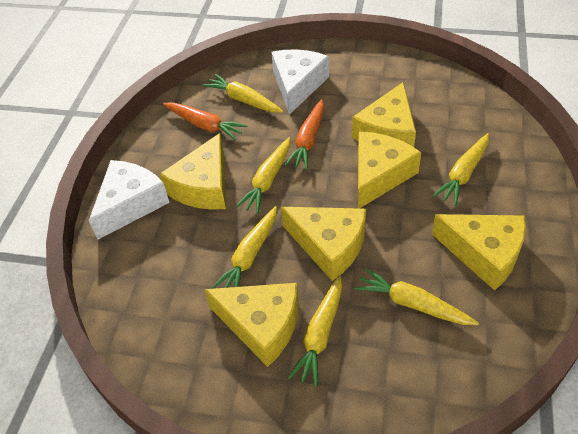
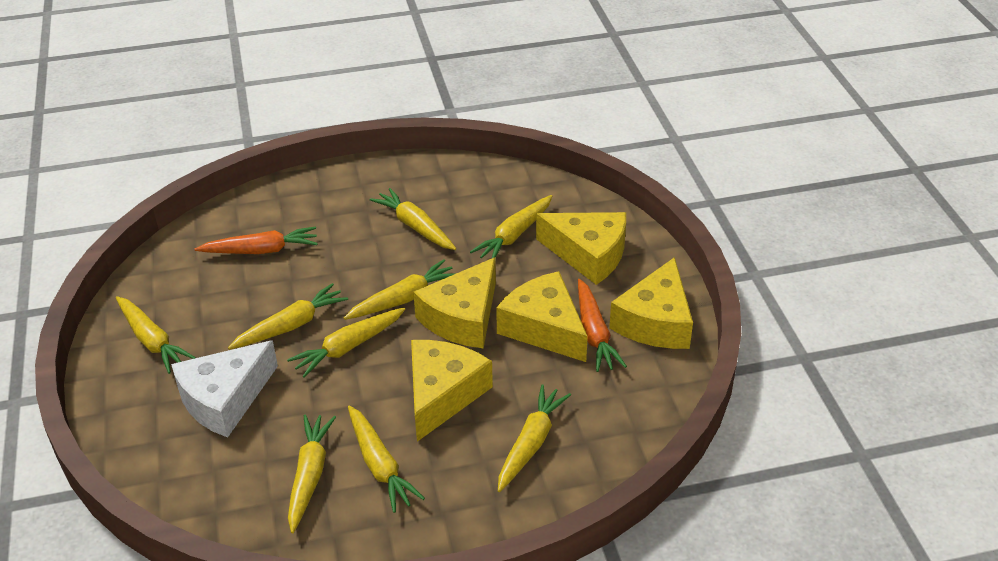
white cheese: [89,160,170,239] [271,49,329,115] = 2 -> [171,340,278,438] = 1
yellow carrot: [202,74,284,113] [212,206,277,289] [235,137,290,214] [288,275,342,387] [355,268,479,325] [432,133,489,206] = 6 -> [116,296,196,374] [228,283,348,350] [287,307,405,378] [288,414,336,533] [344,260,454,320] [348,406,425,513] [370,188,456,250] [470,195,552,259] [498,385,571,492] = 9
yellow cheese: [160,133,226,210] [204,283,299,367] [281,207,366,281] [352,82,416,147] [358,132,421,209] [432,214,526,291] = 6 -> [411,340,493,442] [413,257,496,348] [496,271,588,362] [536,212,626,285] [609,257,693,349] = 5

